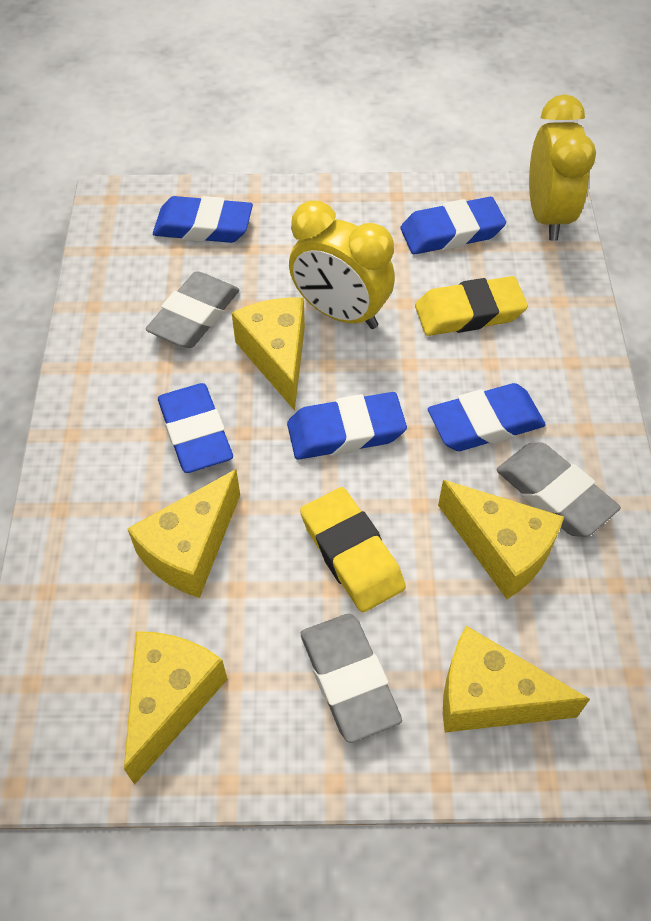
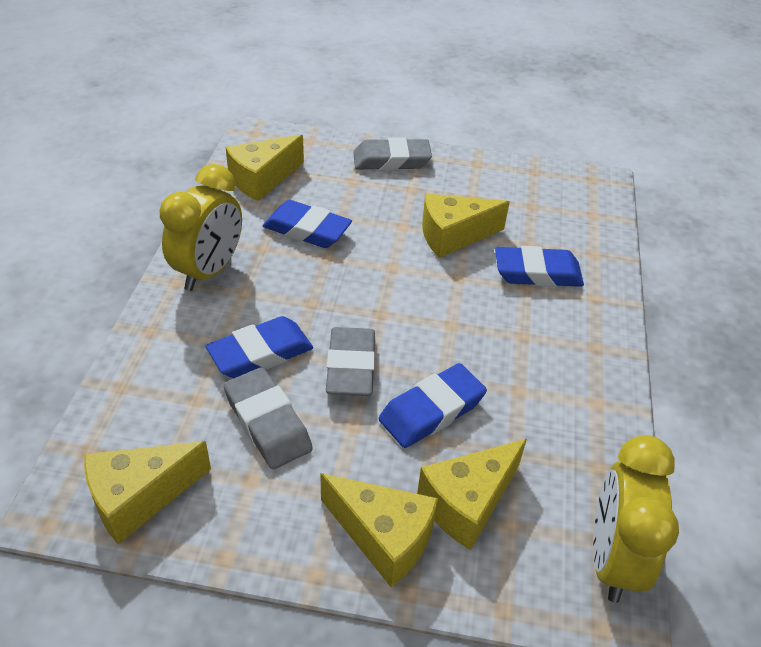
blue eraser: [153,196,253,243] [158,383,233,473] [287,392,407,460] [400,197,506,254] [428,383,546,451] = 5 -> [206,316,313,379] [263,200,352,248] [379,363,487,448] [495,246,584,287] = 4
yellow eraser: [300,487,406,612] [415,276,528,336] = 2 -> none = 0

